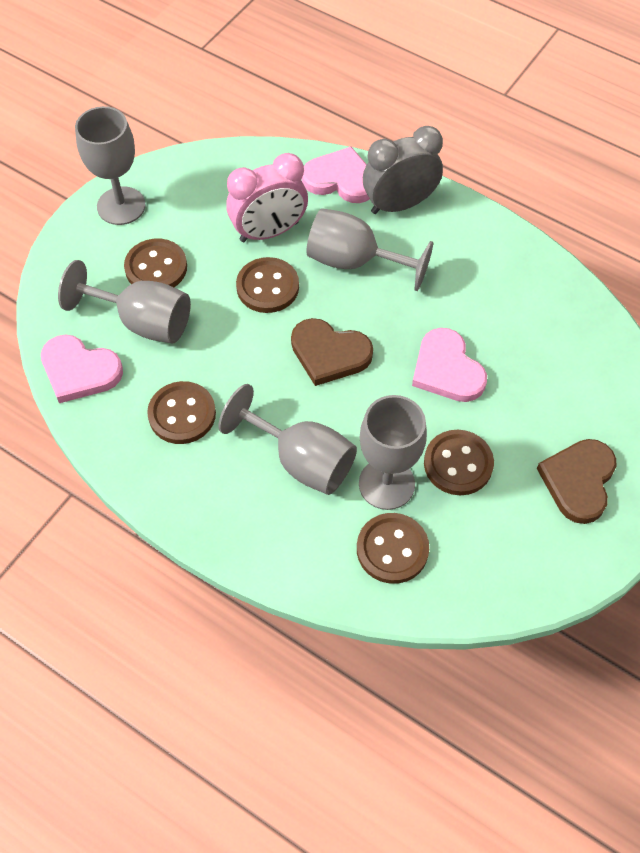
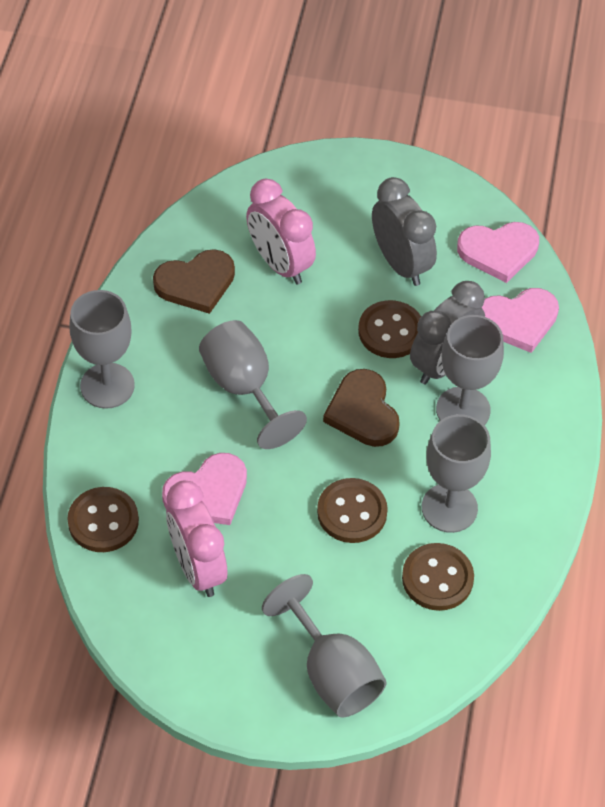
brown button: [124,238,187,287] [147,381,216,444] [236,257,299,313] [357,513,429,584] [424,430,494,495] = 5 -> [67,487,139,552] [317,478,388,543] [358,300,421,358] [402,543,474,611] = 4
grey clock: [363,126,443,214] = 1 -> [372,177,437,286] [410,281,485,385] = 2
pink clock: [226,153,308,242] = 1 -> [166,481,227,597] [246,179,316,284] = 2

